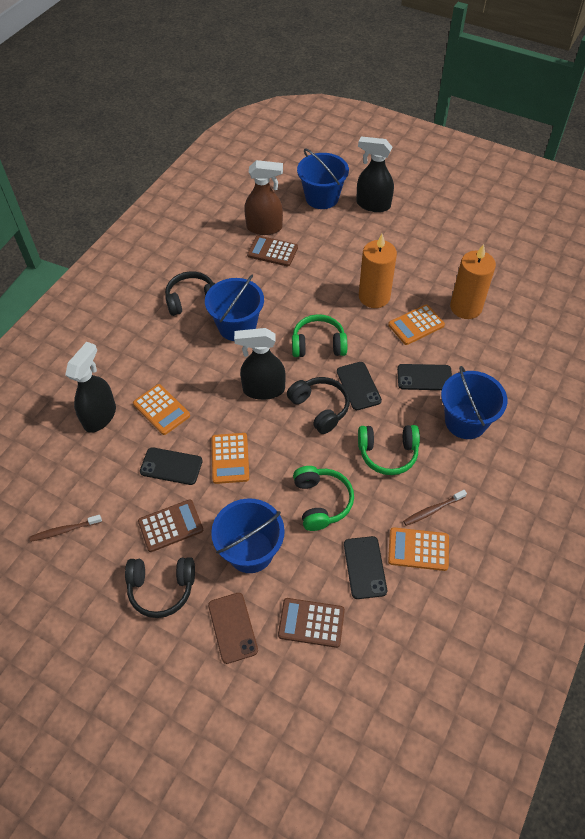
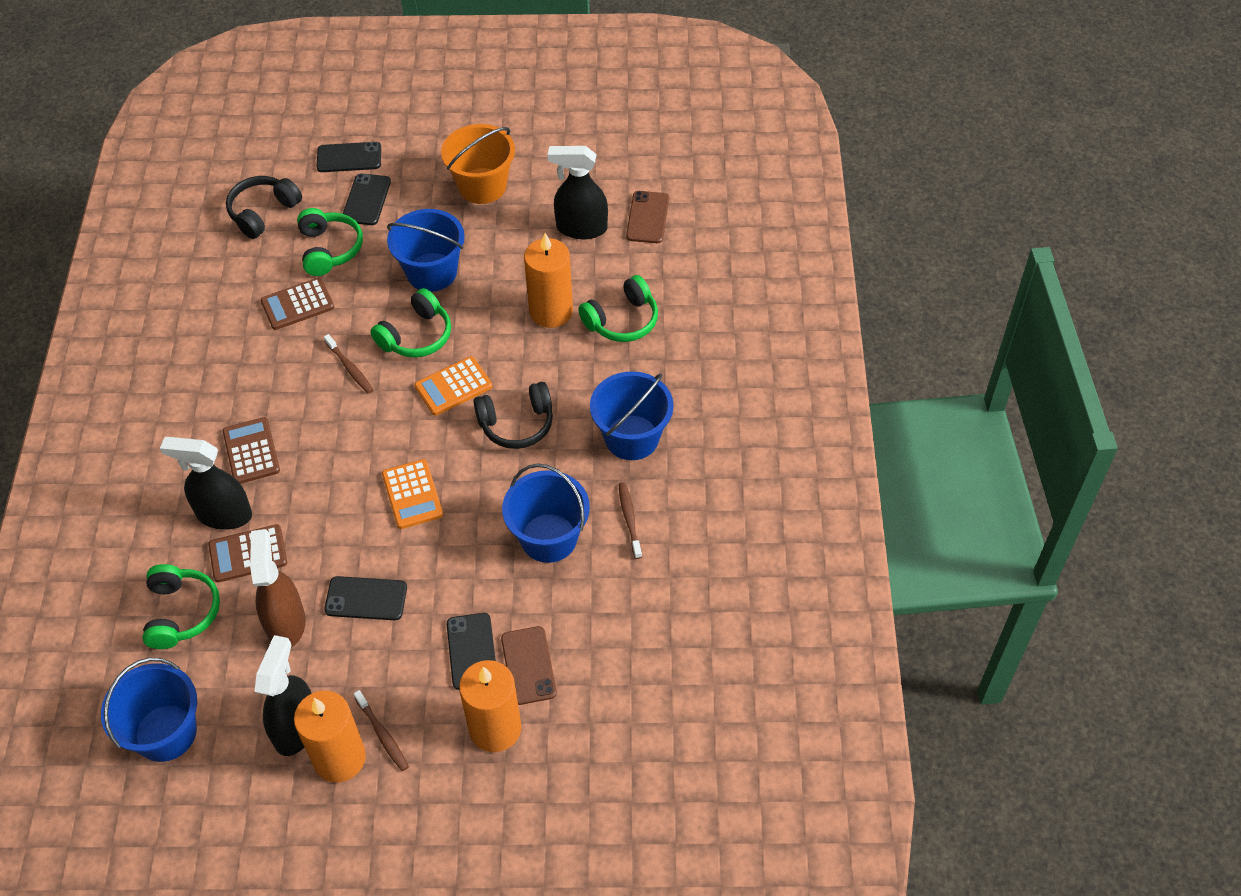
black headphones: [125,557,195,618] [165,271,216,316] [287,377,350,434] = 3 -> [226,176,302,239] [473,382,553,449] = 2
brown phone: [208,593,258,664] = 1 -> [501,626,557,705] [626,191,669,243] = 2
brown toothbrush: [29,515,102,542] [403,490,467,526] = 2 -> [324,334,373,394] [354,690,409,771] [619,482,642,559] = 3
green headphones: [292,314,347,357] [293,466,354,531] [358,425,420,475] = 3 -> [143,564,220,649] [297,208,363,276] [370,288,451,358] [578,275,658,342] = 4
orange bucket: none = 0 -> [441,124,515,204] = 1
orange calculator: [133,384,190,435] [212,433,249,484] [388,304,445,345] [388,527,449,571] = 4 -> [382,459,443,529] [414,356,492,416] = 2
orange candle: [359,234,397,308] [450,244,496,319] = 2 -> [294,691,366,782] [459,660,521,752] [524,233,573,328] = 3

